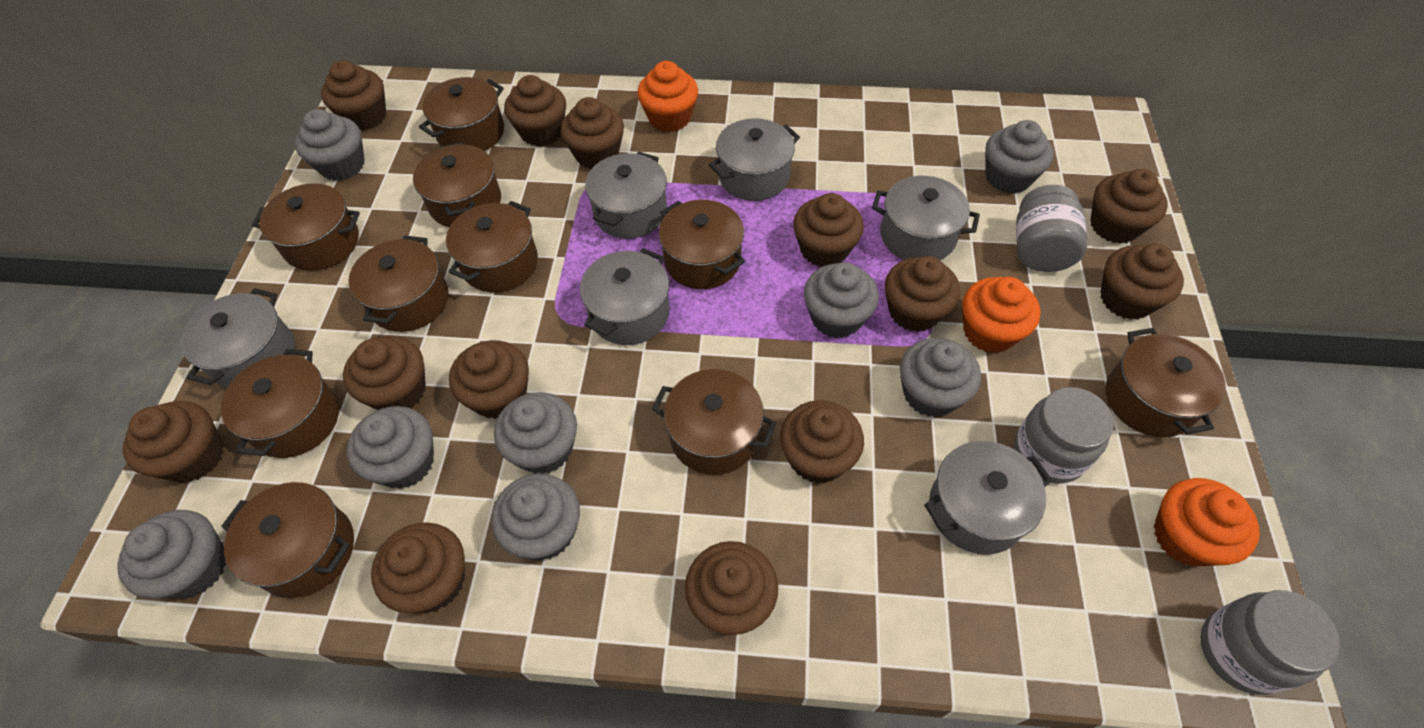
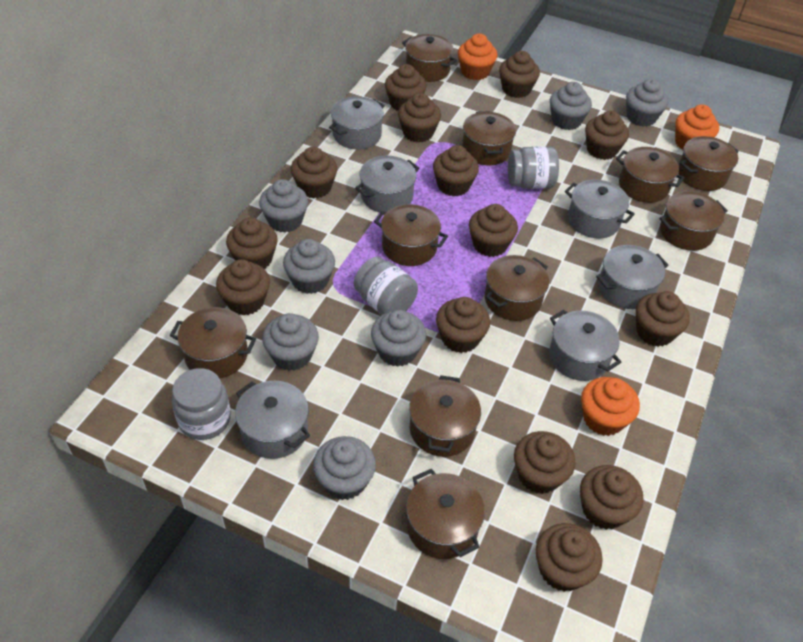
brown cupcake: [123,401,223,483] [321,60,386,131] [343,336,426,410] [371,522,465,613] [449,340,529,419] [504,75,566,146] [561,97,624,169] [685,541,778,635] [780,400,864,484] [793,193,864,267] [885,256,960,332] [1090,169,1168,244] [1100,243,1184,320] = 13 -> [216,259,270,315] [226,217,278,269] [291,147,337,199] [385,64,427,110] [398,93,441,143] [433,145,479,196] [436,297,490,353] [469,204,518,257] [499,51,540,98] [514,431,576,494] [536,523,603,592] [580,465,644,530] [585,110,629,160] [636,291,690,347] = 14
grey cupcake: [118,510,227,598] [295,109,365,181] [347,406,434,489] [491,473,580,561] [494,392,577,474] [804,262,879,338] [900,338,981,417] [985,120,1054,194] = 8 -> [259,179,308,233] [262,313,319,371] [283,239,335,294] [313,436,376,500] [371,310,426,367] [550,82,592,130] [626,79,668,127] = 7

